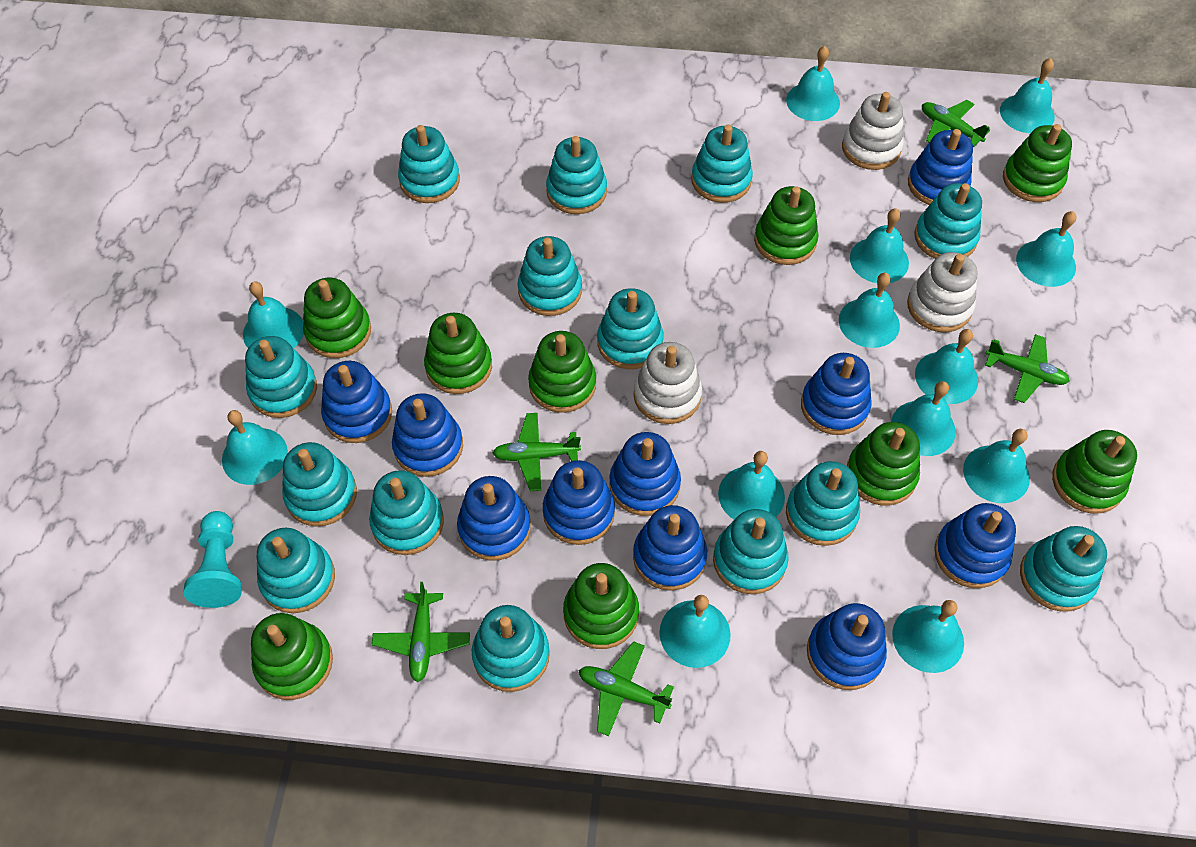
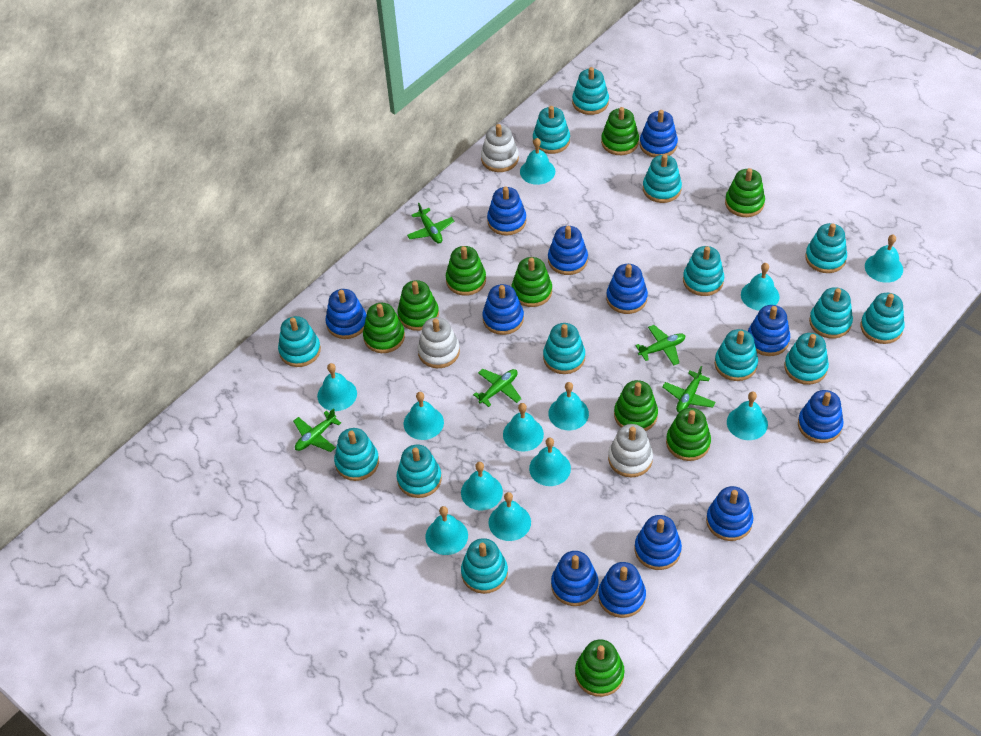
blue stacking toy: [321,361,392,443] [392,393,463,477] [457,476,531,561] [543,460,615,545] [609,432,681,516] [633,505,707,591] [801,353,872,435] [807,603,887,690] [908,129,973,205] [934,503,1016,588] = 10 -> [325,289,366,339] [483,284,524,335] [487,187,526,236] [548,226,588,275] [551,551,598,606] [598,562,646,618] [606,264,648,314] [635,515,682,570] [640,110,678,158] [706,486,753,541] [748,305,790,356] [798,390,844,443] = 12
turquoise bell: [222,410,288,485] [243,282,304,348] [659,595,731,668] [718,451,785,520] [786,46,840,121] [839,273,900,348] [850,208,909,283] [891,381,956,456] [892,600,964,673] [915,329,978,404] [963,429,1030,503] [1000,58,1055,133] [1016,211,1077,287] = 13 -> [317,363,357,411] [404,392,444,440] [425,506,468,555] [461,462,503,510] [488,492,531,541] [503,403,544,452] [520,138,555,185] [529,438,571,486] [548,382,589,430] [727,392,768,440] [741,263,780,311] [865,235,903,283] = 12
turquoise pawn: [184,511,242,608] = 1 -> none = 0

